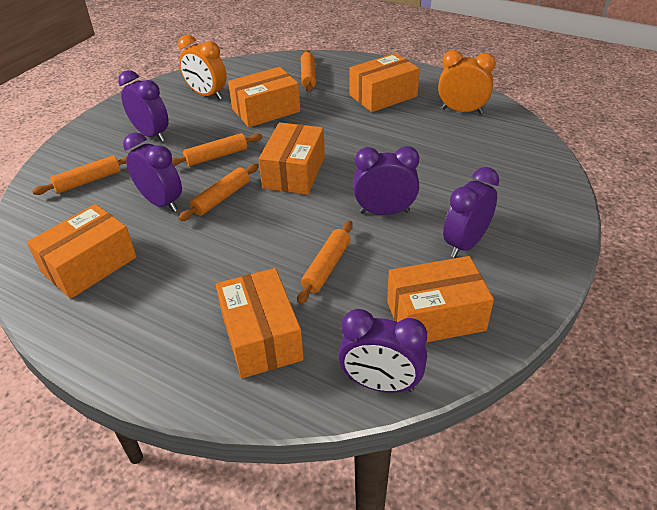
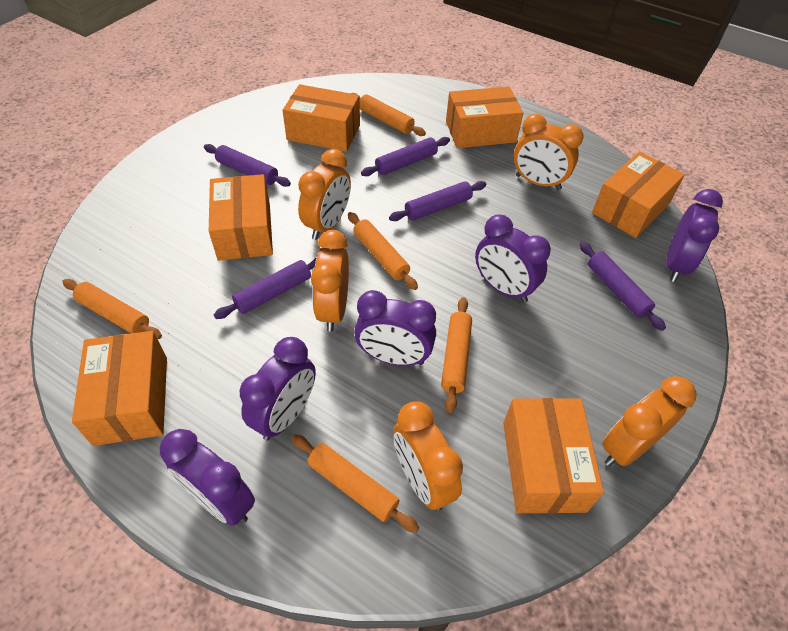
orange clock: [178,35,227,100] [438,50,496,114] = 2 -> [298,149,351,240] [311,230,349,332] [393,401,463,511] [514,114,584,190] [602,376,697,466] = 5
purple rolling pin: none = 0 -> [204,144,291,187] [214,257,317,319] [361,137,450,176] [389,181,486,221] [579,242,666,331] = 5

